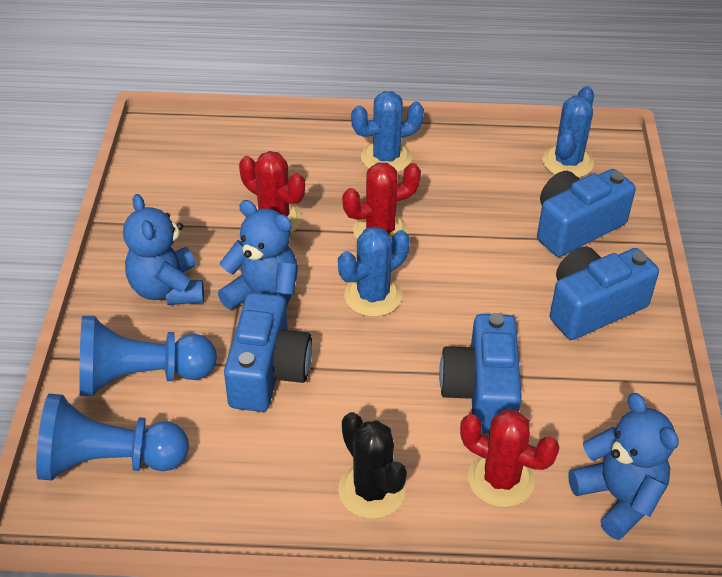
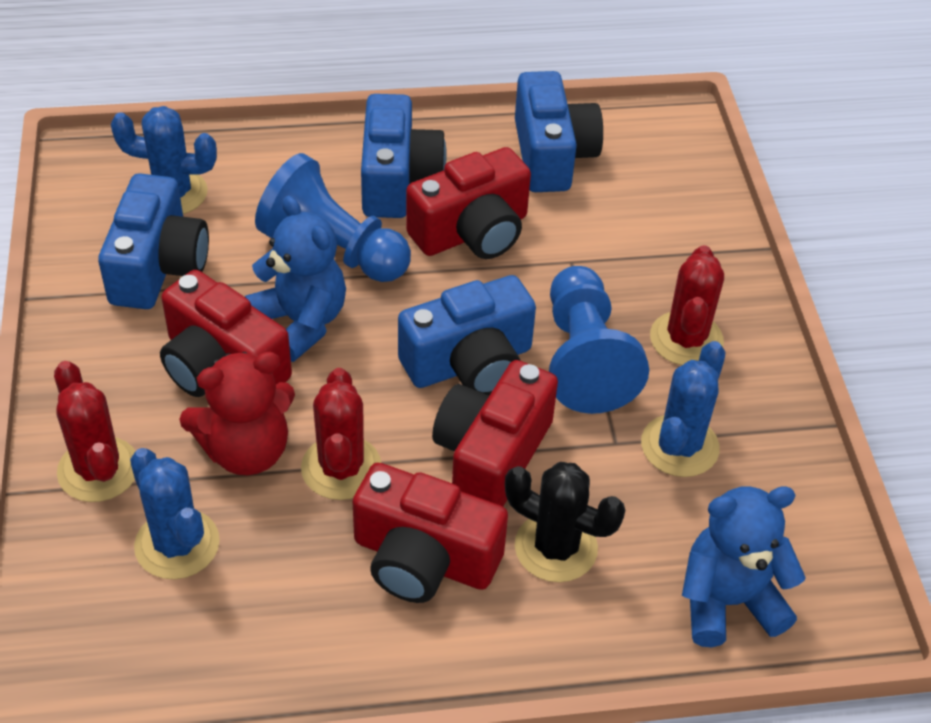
blue teddy bear: [123,194,204,305] [218,200,298,310] [568,393,679,540] = 3 -> [245,195,346,362] [682,486,806,647] = 2
red camera: none = 0 -> [160,270,292,397] [353,463,508,603] [406,147,531,259] [432,360,558,506] = 4
red teddy bear: none = 0 -> [179,352,295,475] = 1

